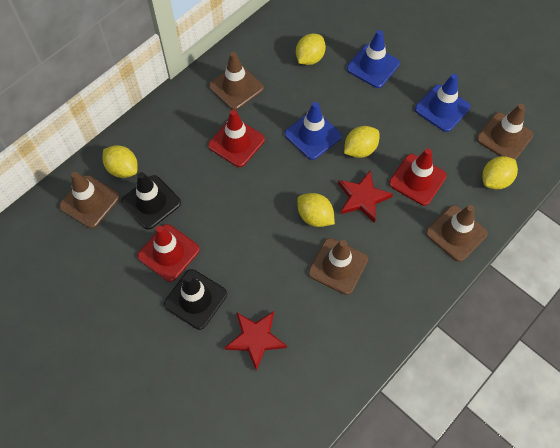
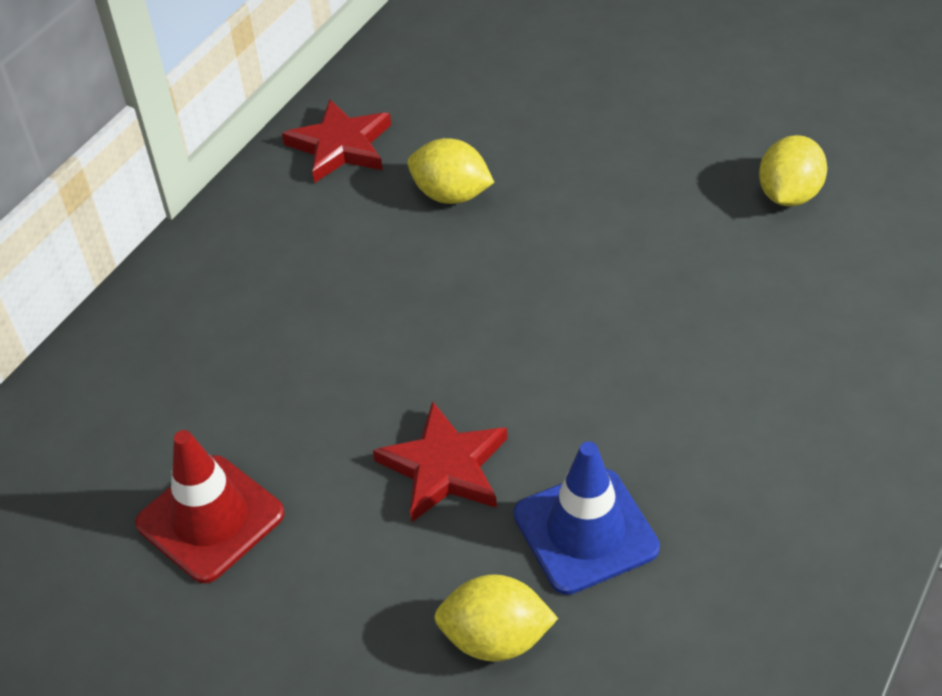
black traffic cone: [121,172,181,229] [164,269,227,330] = 2 -> none = 0
blue traffic cone: [285,102,342,160] [347,30,400,88] [415,74,471,132] = 3 -> [514,441,660,595] = 1
brown traffic cone: [59,172,120,228] [209,52,264,110] [308,238,368,295] [426,205,488,262] [477,104,533,160] = 5 -> none = 0
red traffic cone: [137,224,200,282] [208,110,265,167] [389,148,447,206] = 3 -> [135,430,285,583] = 1
yellow lemon: [103,145,138,178] [296,34,326,65] [297,193,335,227] [344,126,380,158] [482,156,518,189] = 5 -> [407,138,494,204] [434,574,558,662] [759,135,827,206] = 3

